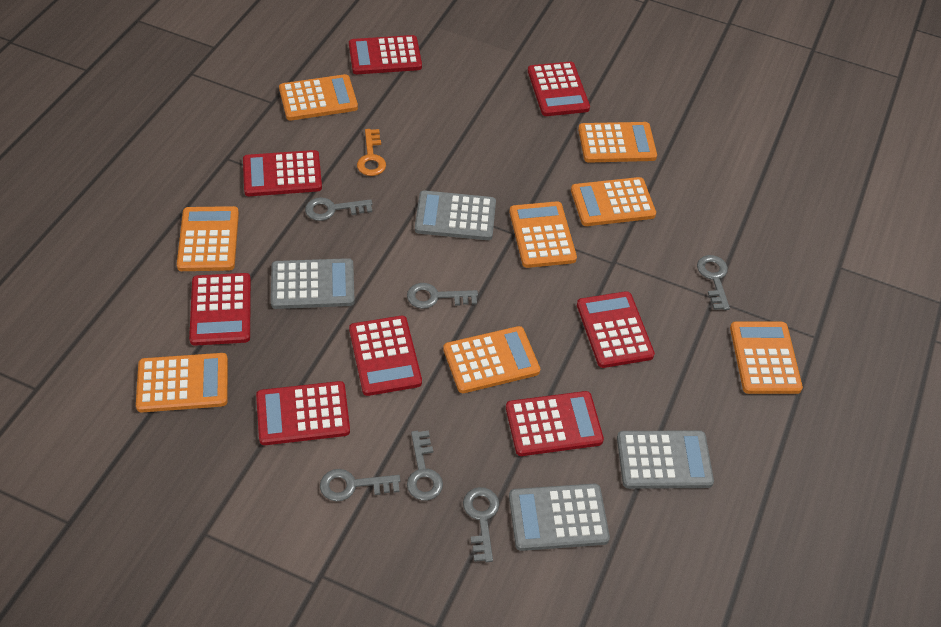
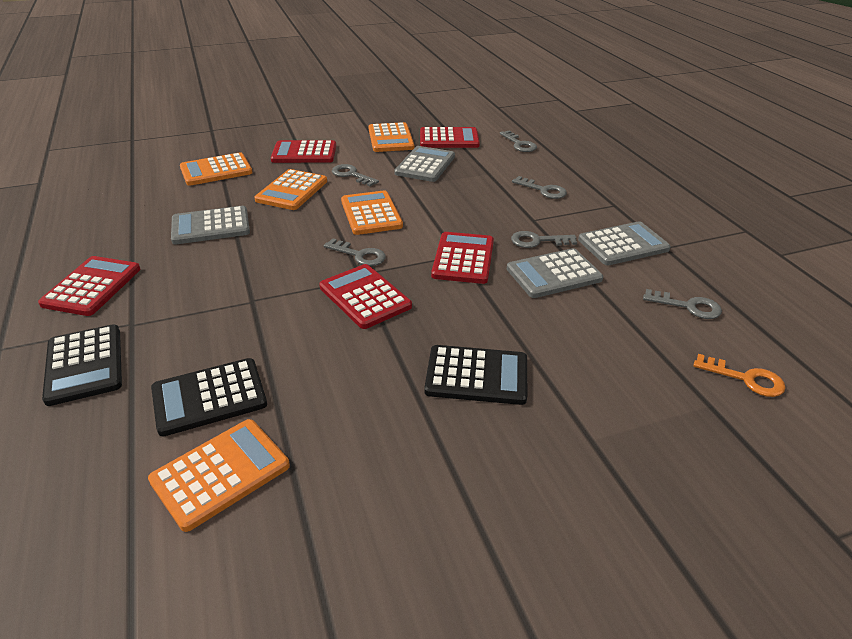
black calculator: none = 0 -> [42,324,122,406] [151,358,267,436] [424,345,527,405] = 3
orange calculator: [136,353,228,412] [177,206,239,271] [279,74,358,121] [443,326,540,393] [509,201,577,268] [571,177,656,226] [578,122,657,163] [730,321,803,394] = 8 -> [148,419,290,532] [180,152,253,186] [254,169,327,210] [341,190,403,235] [368,122,414,152] = 5
red calculator: [189,273,251,346] [243,150,322,196] [256,381,350,445] [349,35,422,74] [349,316,422,396] [506,391,604,456] [528,62,590,116] [577,291,655,368] = 8 -> [38,256,140,316] [271,140,336,163] [319,264,412,329] [420,127,480,148] [431,232,494,284] = 5

